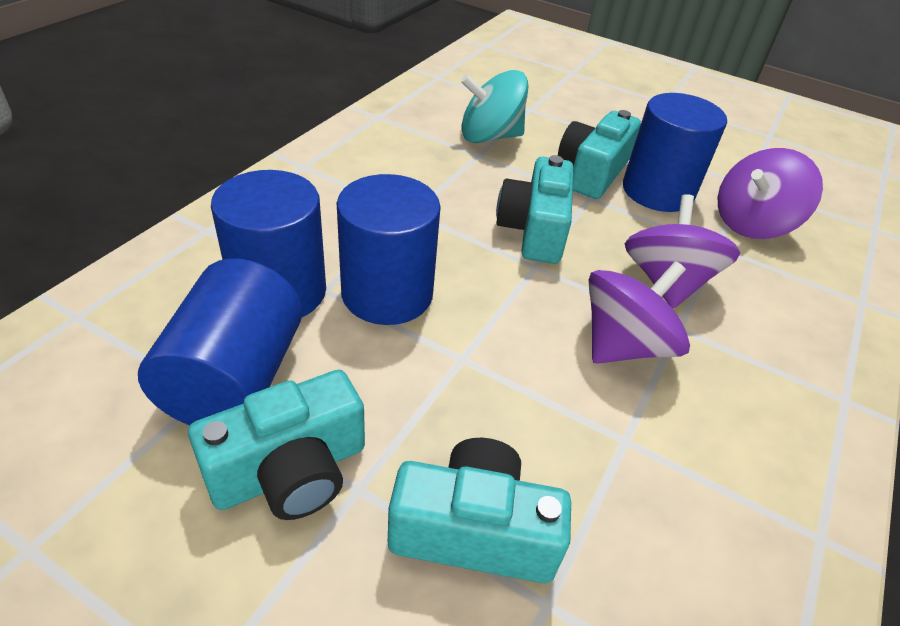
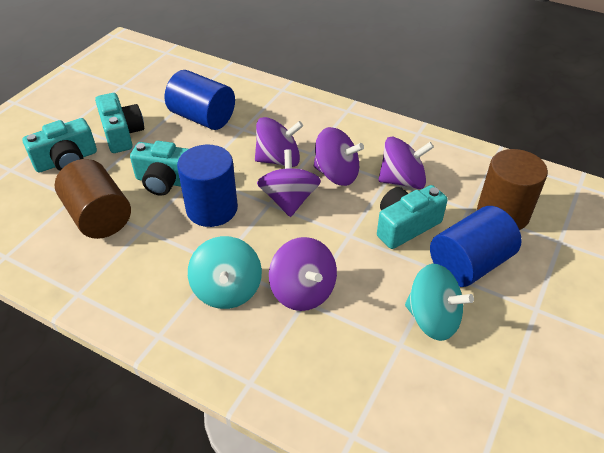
blue cylinder: [138,258,302,425] [211,170,326,317] [337,174,441,325] [623,93,727,212] = 4 -> [165,70,235,130] [177,145,238,227] [430,206,522,287] = 3
brown cylinder: none = 0 -> [55,159,131,239] [477,149,548,230] = 2
purple spinning top: [589,261,690,364] [625,194,740,308] [718,148,823,239] = 3 -> [255,117,303,167] [257,149,321,217] [269,237,337,311] [314,127,364,186] [378,137,434,189] = 5
turquoise spinning top: [461,70,529,143] = 1 -> [188,236,262,309] [405,264,474,341] = 2

